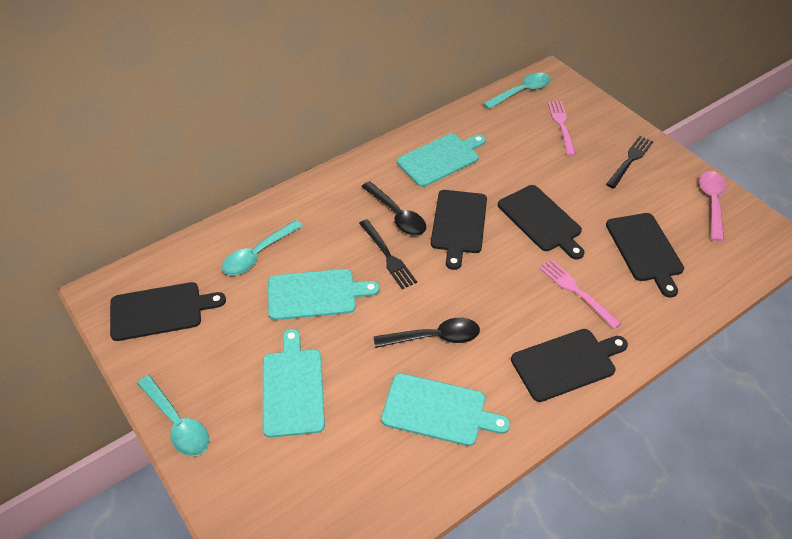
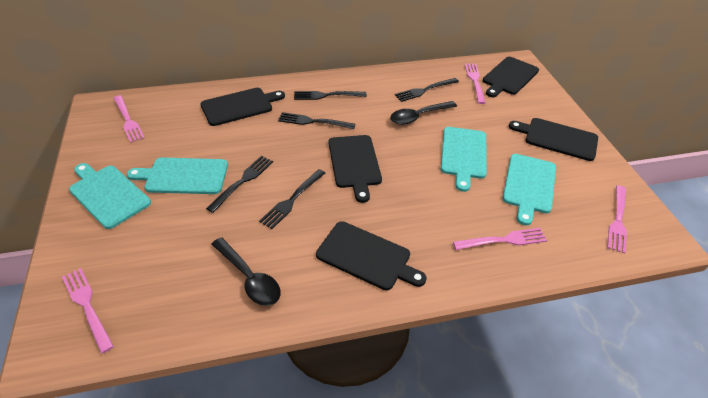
black fork: [359,219,417,289] [606,136,653,189] = 2 -> [206,156,273,213] [259,169,325,229] [278,112,355,129] [294,91,367,100] [395,78,459,102] = 5
pink fork: [539,259,622,329] [548,101,576,156] = 2 -> [62,268,114,354] [114,95,144,143] [453,228,547,250] [465,63,486,104] [607,185,627,253] = 5
pink spoon: [699,171,726,241] = 1 -> none = 0
turquoise spoon: [137,375,209,456] [222,220,303,275] [483,73,551,109] = 3 -> none = 0

